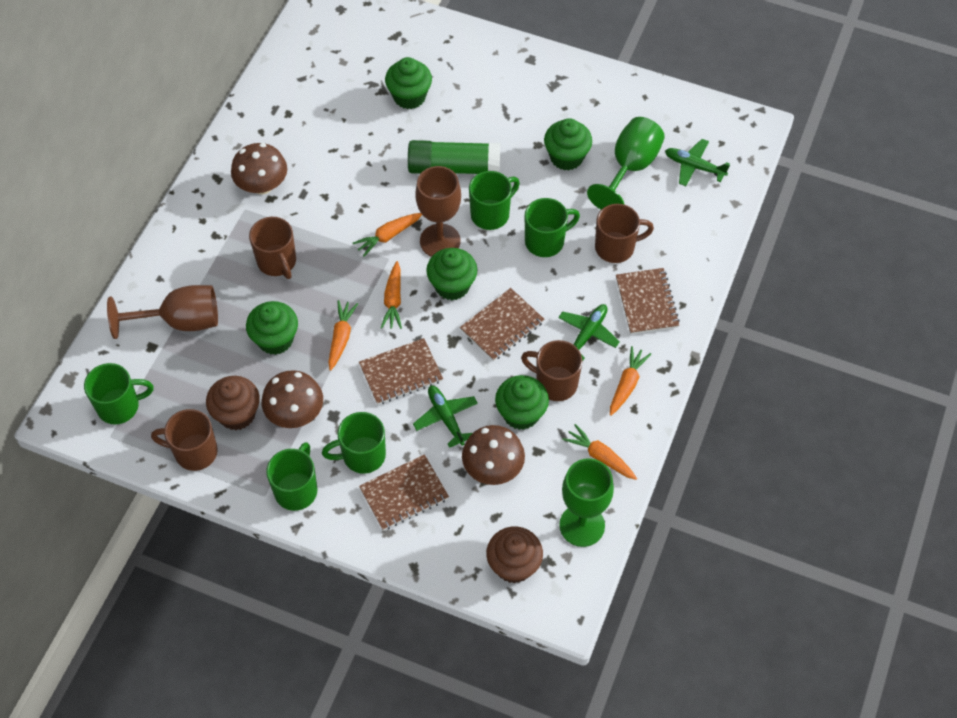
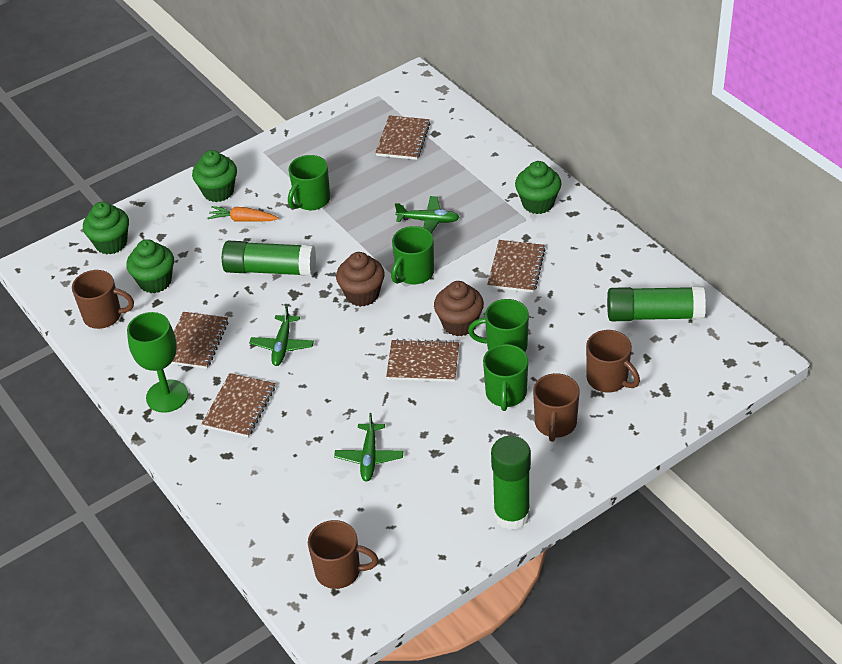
brown goblet: [107,285,218,339] [416,166,461,257] = 2 -> none = 0
brown mushroom: [231,143,287,194] [262,370,323,428] [462,425,525,485] = 3 -> none = 0
brown notebook: [359,338,443,405] [359,454,449,531] [460,288,544,361] [616,268,680,334] = 4 -> [171,312,228,369] [202,373,275,437] [375,115,430,160] [386,339,459,382] [487,240,545,293] = 5
green cupcake: [246,301,298,355] [385,57,432,109] [426,248,477,300] [495,375,549,430] [544,118,592,171] = 5 -> [83,202,129,255] [126,239,174,293] [192,150,237,202] [515,161,561,214] = 4
green glue stick: [408,140,500,174] = 1 -> [222,241,316,276] [491,436,531,530] [607,286,706,321] = 3
green goblet: [559,458,614,547] [587,117,665,210] = 2 -> [127,312,188,413] = 1
green mug: [84,363,154,424] [266,442,317,511] [322,412,386,474] [469,171,520,230] [525,198,580,257] = 5 -> [288,155,330,210] [391,226,434,284] [468,299,529,352] [483,344,528,411] = 4
orange carrot: [328,300,358,371] [353,213,422,257] [381,261,402,329] [563,424,637,480] [610,346,651,416] = 5 -> [207,206,278,222] = 1

